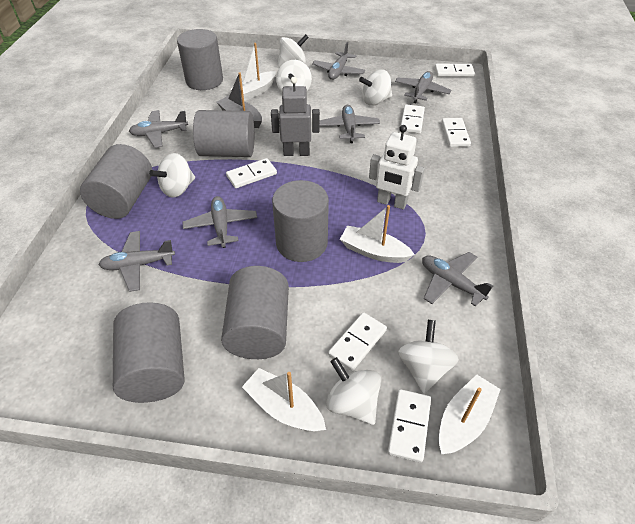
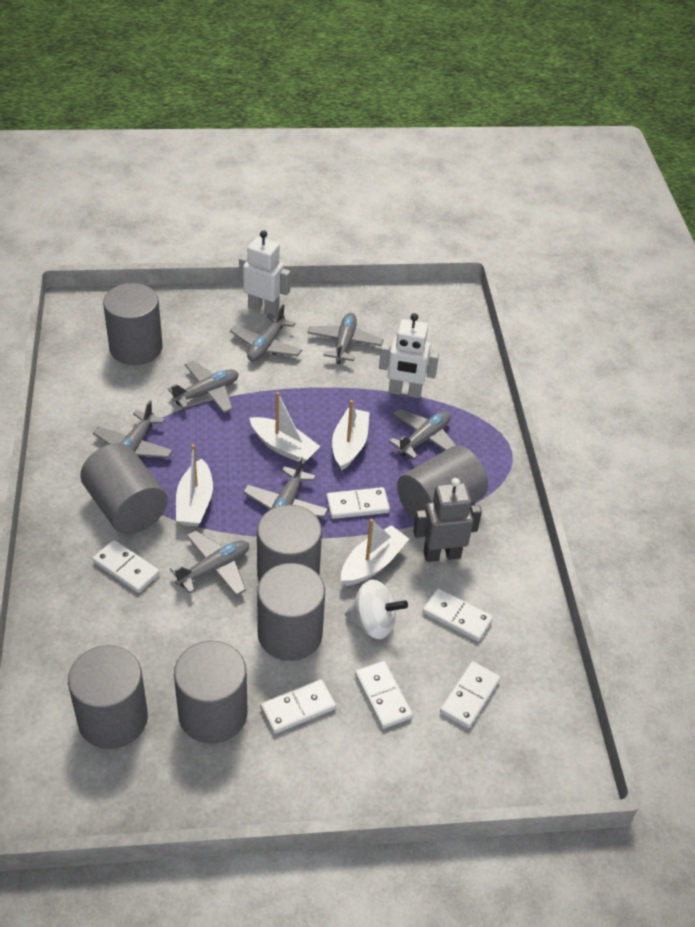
grey boat: [217,73,262,128] = 1 -> none = 0
grey cylinder: [80,144,152,219] [113,302,185,403] [177,29,223,90] [193,110,254,157] [221,266,289,359] [272,180,329,262] = 6 -> [68,645,148,749] [80,443,168,534] [103,283,163,365] [174,641,247,744] [257,505,322,581] [257,563,325,661] [397,445,488,521] = 7
white robot: [369,125,425,210] = 1 -> [239,230,291,316] [379,313,439,398] = 2
white spinning top: [149,153,195,198] [276,60,312,92] [278,34,309,68] [326,357,381,425] [359,69,392,106] [398,320,459,394] = 6 -> [345,580,408,639] = 1

